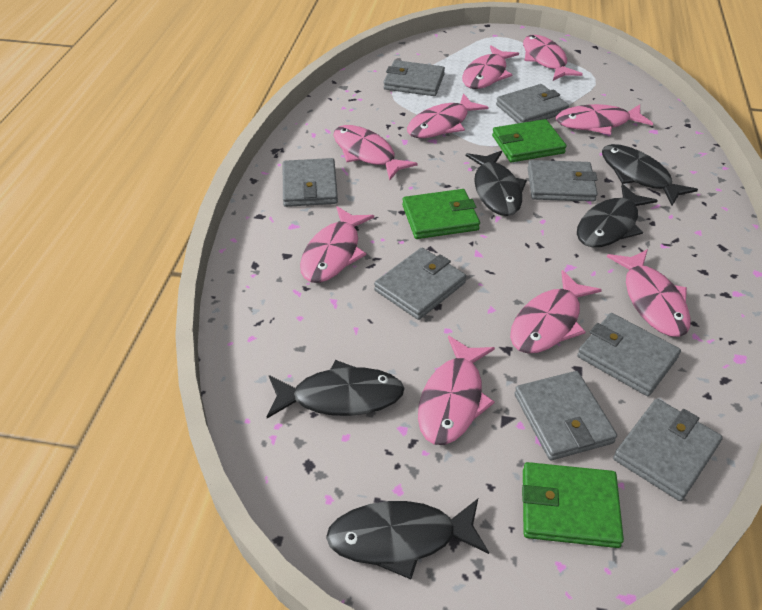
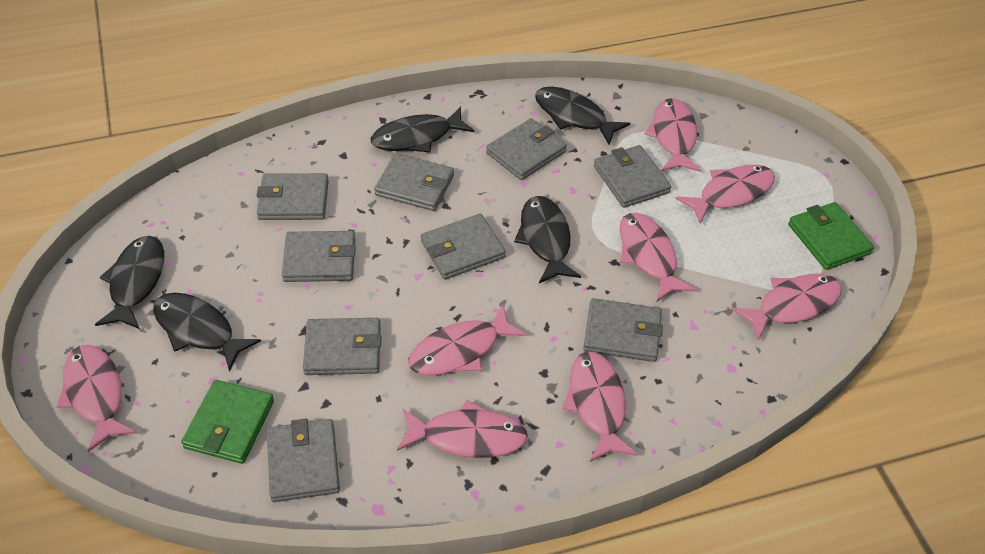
green wallet: [402,189,480,239] [492,119,567,162] [522,462,624,548] = 3 -> [181,380,274,464] [788,202,874,270] = 2
grey wallet: [283,158,338,207] [374,248,466,320] [384,60,445,96] [496,84,569,123] [514,371,617,460] [528,160,598,202] [577,313,681,396] [613,399,723,501] = 8 -> [256,173,329,220] [267,418,340,502] [282,231,356,282] [303,318,381,375] [374,153,454,211] [421,214,506,280] [486,118,567,180] [583,298,663,362] [594,145,671,208] = 9
pink fish: [300,206,374,283] [333,125,418,180] [407,93,489,138] [418,336,495,445] [462,45,519,89] [510,270,602,354] [523,35,583,81] [556,104,653,135] [607,249,691,337] = 9 -> [57,345,136,452] [397,400,528,458] [408,305,526,375] [562,351,638,462] [620,213,696,301] [645,98,701,172] [675,165,775,224] [732,274,842,340] = 8

